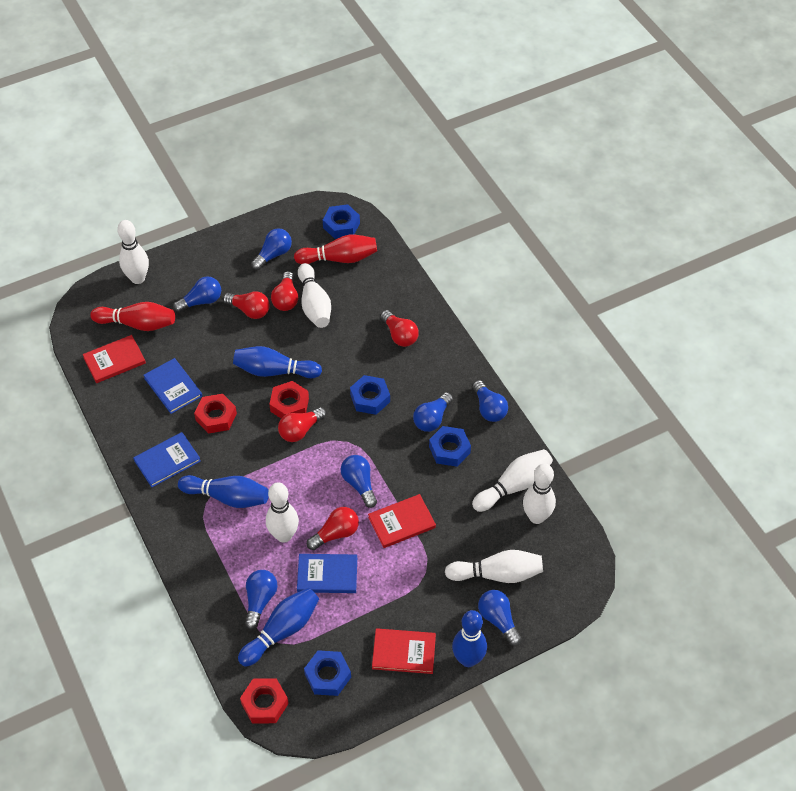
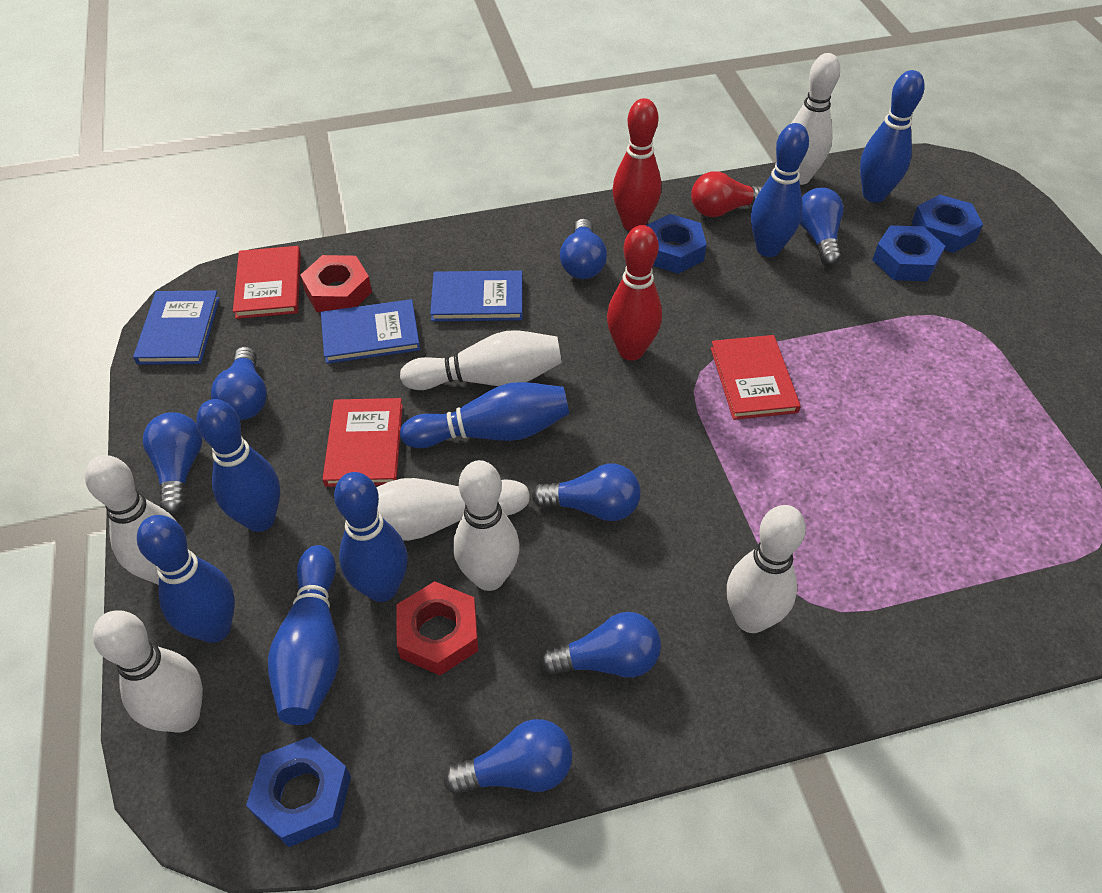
blue bowling pin: [178,475,269,508] [233,346,322,378] [238,588,319,666] [452,610,487,667] = 4 -> [137,515,235,643] [196,399,280,532] [268,545,340,725] [334,472,408,602] [400,382,569,448] [751,123,809,257] [860,70,924,202] = 7
red light bulb: [223,291,270,319] [271,271,298,311] [278,407,326,442] [307,507,359,550] [380,310,419,347] = 5 -> [691,171,763,217] = 1
red nut: [194,394,237,434] [240,678,289,724] [269,381,309,418] = 3 -> [300,255,372,312] [396,581,478,676] = 2
white bowling pin: [117,220,149,284] [266,482,299,543] [298,263,331,328] [445,550,543,583] [472,449,553,512] [523,464,556,524] = 6 -> [85,455,176,585] [93,610,203,733] [376,478,530,541] [400,330,562,390] [453,460,520,591] [727,505,806,633] [791,53,840,185] = 7

